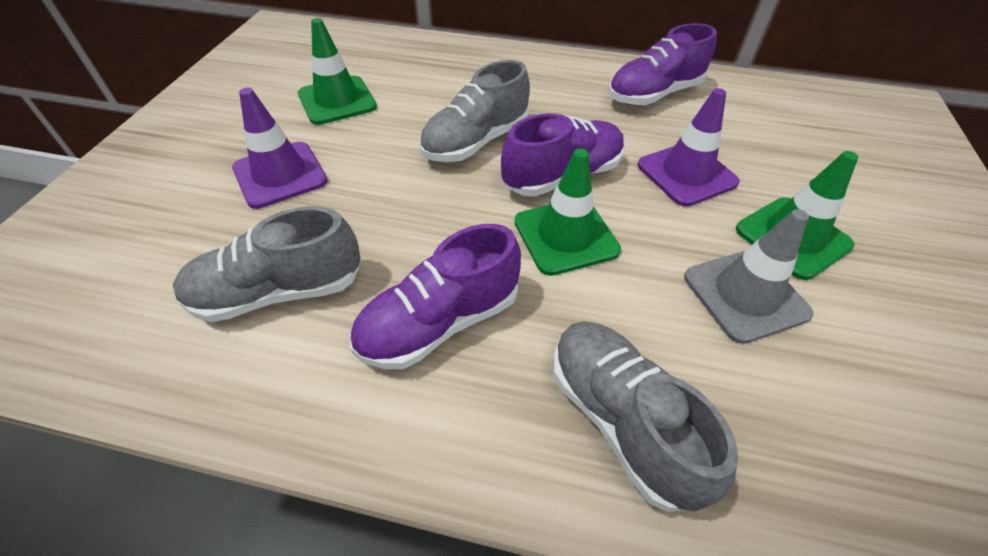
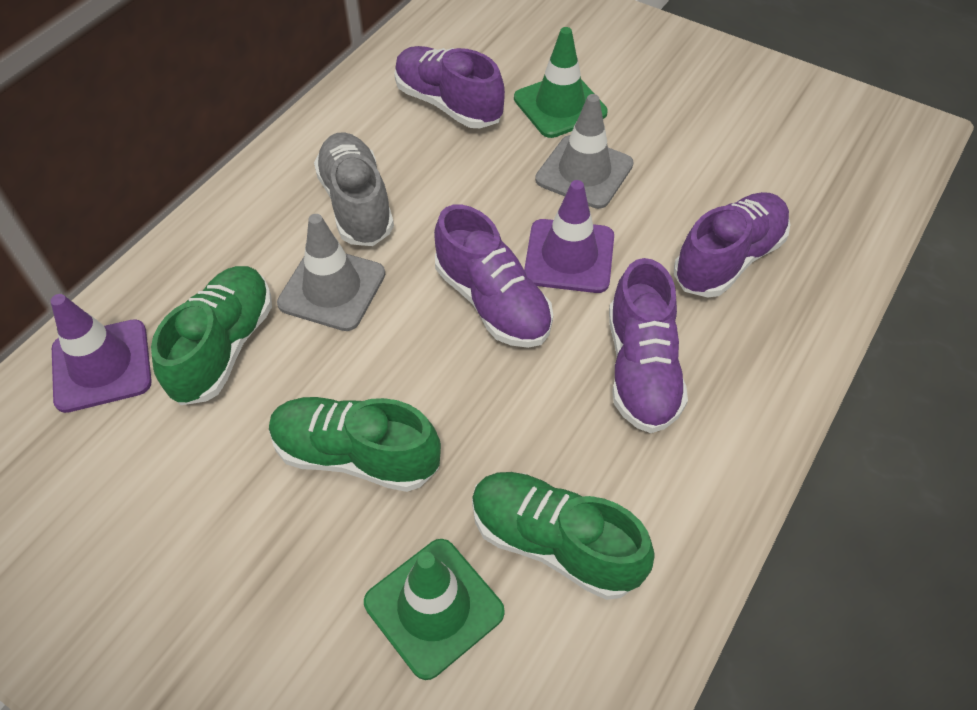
green shoe: none = 0 -> [151,266,272,405] [269,397,441,492] [472,472,655,600] = 3
green traffic cone: [298,18,377,125] [515,149,621,276] [736,151,858,280] = 3 -> [364,539,505,680] [514,27,608,138] = 2
grey shoe: [173,206,361,322] [419,60,530,162] [553,321,738,512] = 3 -> [314,132,394,246] = 1
grey traffic cone: [684,209,813,344] = 1 -> [277,214,385,331] [535,94,634,209] = 2
purple shoe: [350,224,521,369] [501,113,625,197] [608,23,717,105] = 3 -> [394,46,505,128] [434,205,553,348] [609,258,688,433] [674,192,790,298] = 4

